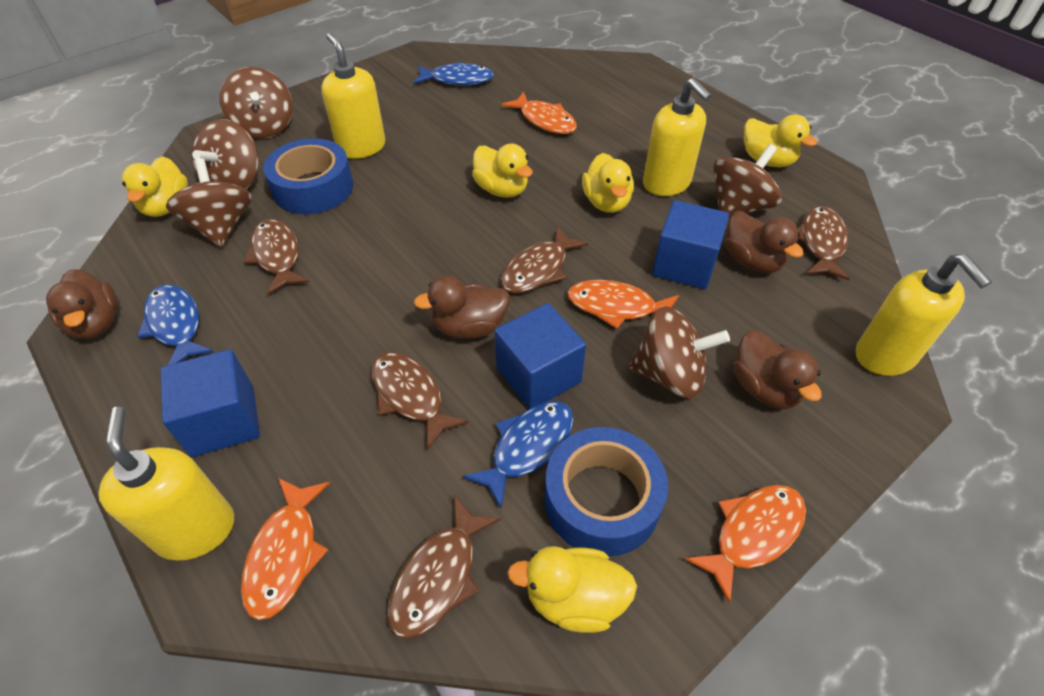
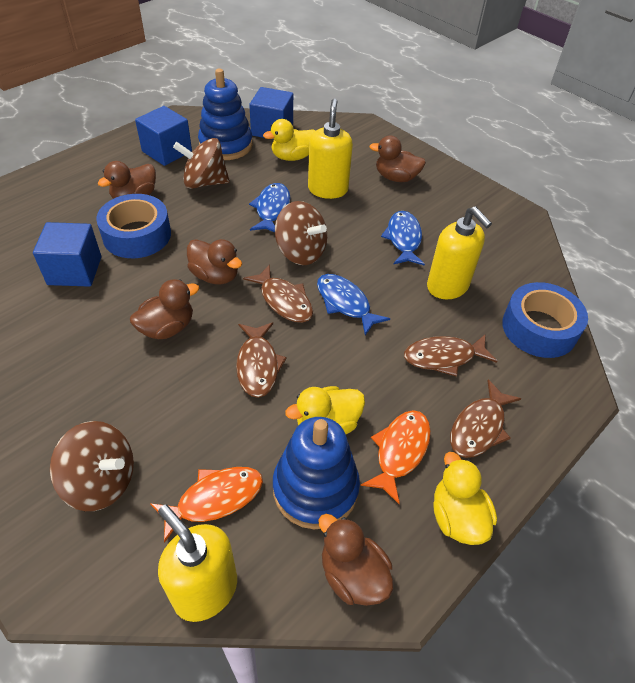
blue stacking toy: none = 0 -> [198,69,253,160] [273,417,360,529] = 2
brown duck: [46,269,117,339] [414,276,510,339] [726,211,804,273] [733,330,822,409] = 4 -> [98,161,156,199] [130,279,199,339] [187,239,242,285] [319,514,393,606] [369,136,426,182] = 5
brown fish: [243,219,309,295] [371,352,468,450] [387,495,501,639] [501,226,588,293] [798,206,850,281] = 5 -> [236,322,287,398] [243,264,313,323] [404,335,497,377] [450,379,522,458] = 4
brown spinning top: [166,158,252,248] [191,119,259,189] [219,67,293,139] [629,306,730,399] [713,144,782,219] = 5 -> [50,421,134,511] [173,138,230,189] [275,201,327,265] = 3
orange fish: [241,478,330,620] [501,92,577,134] [567,280,679,329] [685,485,806,604] = 4 -> [150,467,263,543] [361,410,431,504] = 2
yellow duck: [122,156,188,217] [472,144,533,198] [507,546,637,633] [582,153,634,213] [744,114,817,167] = 5 -> [263,119,315,161] [285,386,365,434] [433,452,497,545] = 3
yellow soap dispenser: [98,407,234,560] [321,33,385,159] [643,78,712,196] [856,254,992,376] = 4 -> [158,504,237,622] [308,99,353,199] [427,206,492,299] = 3

